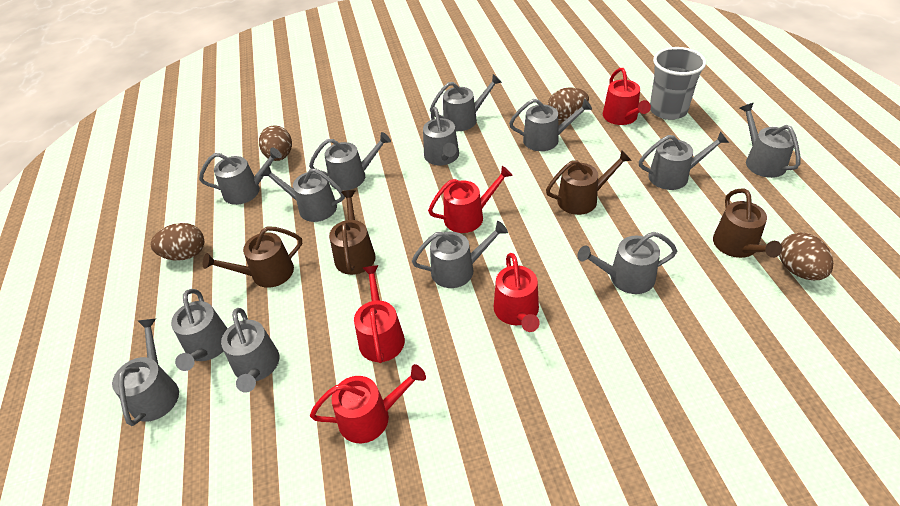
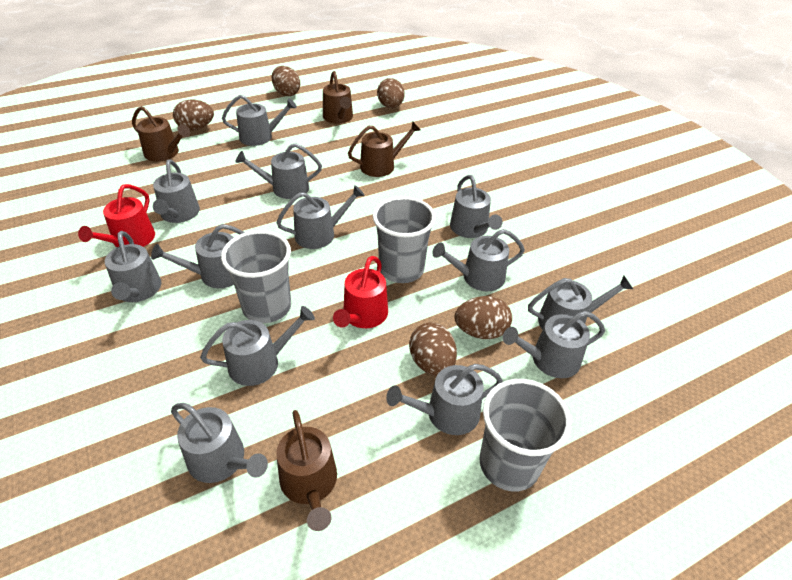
brown egg: [151,223,204,261] [259,125,292,161] [548,87,589,121] [779,232,833,280] = 4 -> [173,100,214,131] [272,66,300,96] [377,78,405,108] [409,322,457,376] [454,296,512,339] = 5
grey cup: [650,47,706,120] = 1 -> [221,230,291,323] [373,196,436,283] [479,379,571,492] = 3
red watering can: [310,364,426,443] [354,265,405,363] [428,166,513,233] [494,253,540,332] [603,68,651,125] = 5 -> [78,184,155,247] [333,256,388,328] = 2

